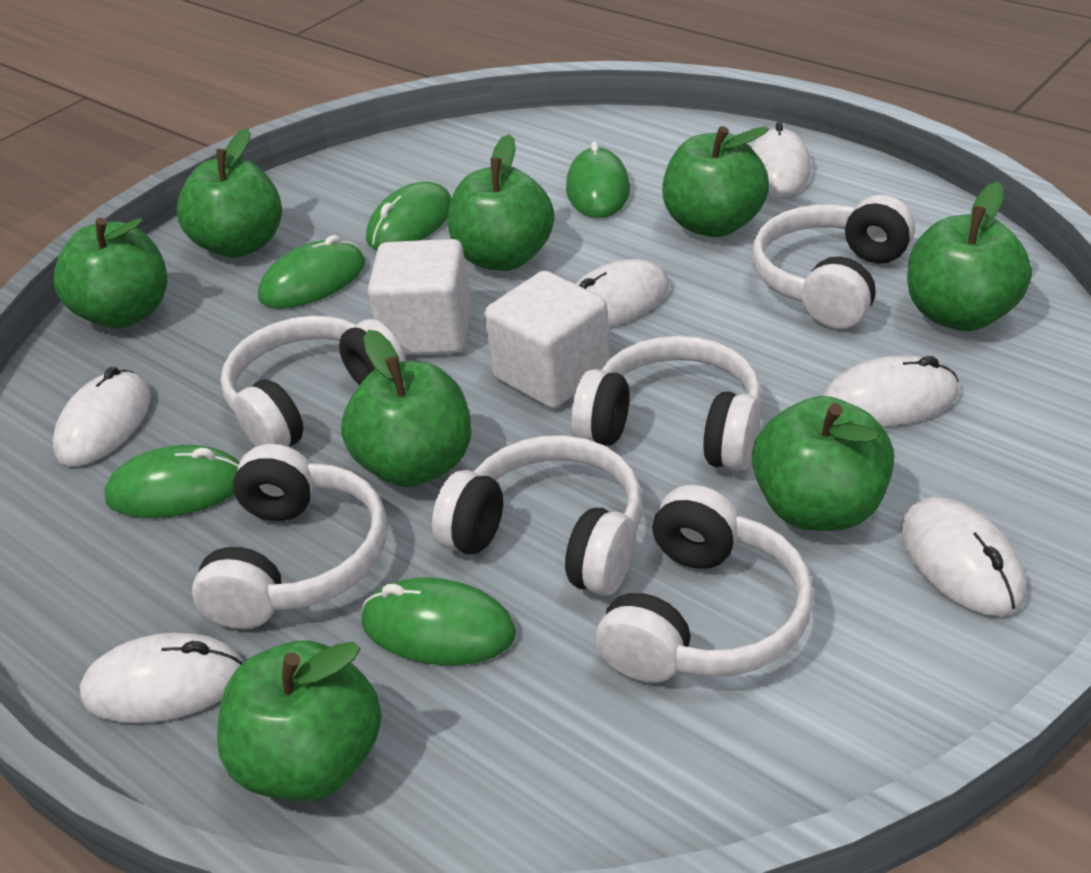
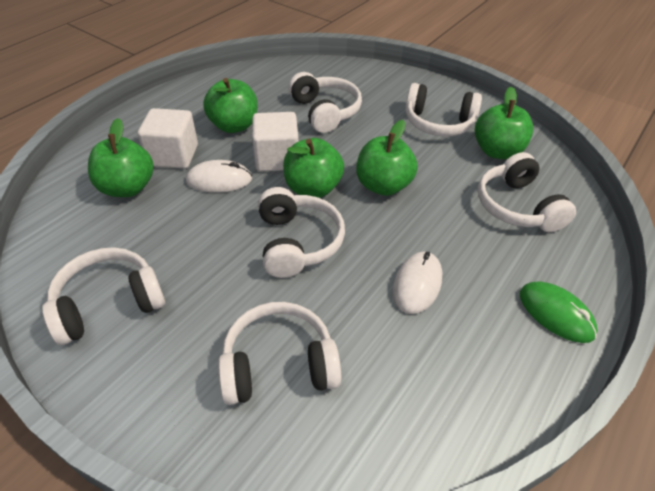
green apple: [54,218,167,328] [177,128,282,258] [217,640,381,801] [341,330,471,487] [448,134,554,271] [662,126,769,237] [752,396,894,531] [907,182,1032,331] = 8 -> [88,118,154,197] [203,78,258,133] [283,138,344,198] [356,120,418,196] [475,87,533,159] = 5
green mouse: [104,445,240,518] [258,235,365,309] [362,577,516,665] [366,181,452,250] [566,141,630,218] = 5 -> [520,281,598,343] = 1
white mouse: [53,367,151,466] [80,633,244,723] [576,259,669,327] [752,122,811,198] [823,355,959,427] [900,497,1026,616] = 6 -> [186,160,252,193] [393,252,442,314] = 2

